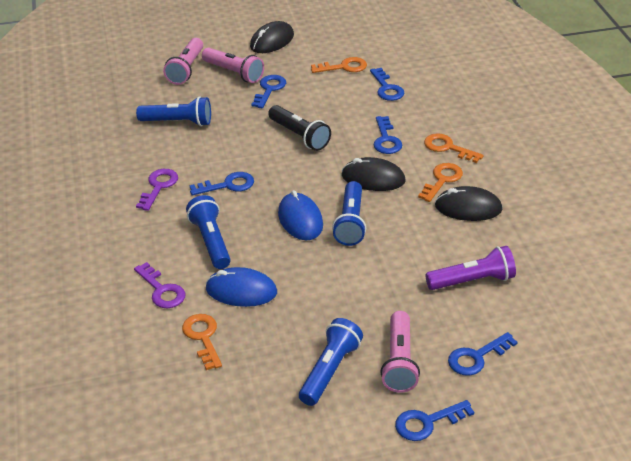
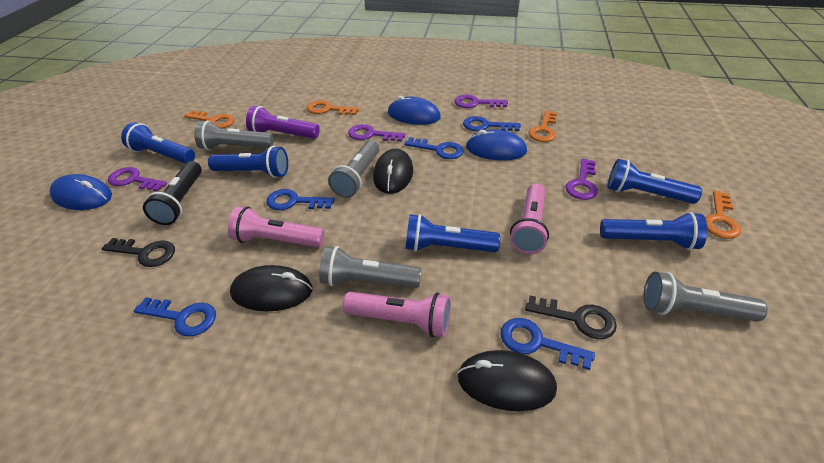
black key: none = 0 -> [102,238,175,267] [525,296,617,339] = 2
blue flashlight: [136,96,211,126] [186,195,230,269] [299,318,363,406] [332,181,366,246] = 4 -> [121,122,195,164] [208,146,288,178] [406,214,500,252] [600,212,707,250] [607,159,702,204] = 5
blue key: [190,172,254,195] [251,75,286,108] [370,68,404,101] [374,116,402,154] [395,400,474,441] [448,332,518,376] = 6 -> [134,297,216,337] [266,189,335,210] [404,137,464,159] [463,116,521,131] [501,318,595,370] = 5
blue mouse: [206,267,277,307] [278,190,323,240] = 2 -> [50,174,112,210] [388,96,441,125] [466,129,527,161] = 3
grey flashlight: none = 0 -> [195,120,274,150] [319,246,422,288] [328,140,379,198] [644,272,768,322] = 4
purple key: [134,262,186,308] [136,169,178,211] = 2 -> [108,167,167,192] [348,124,405,142] [454,95,508,108] [566,158,598,200] = 4

